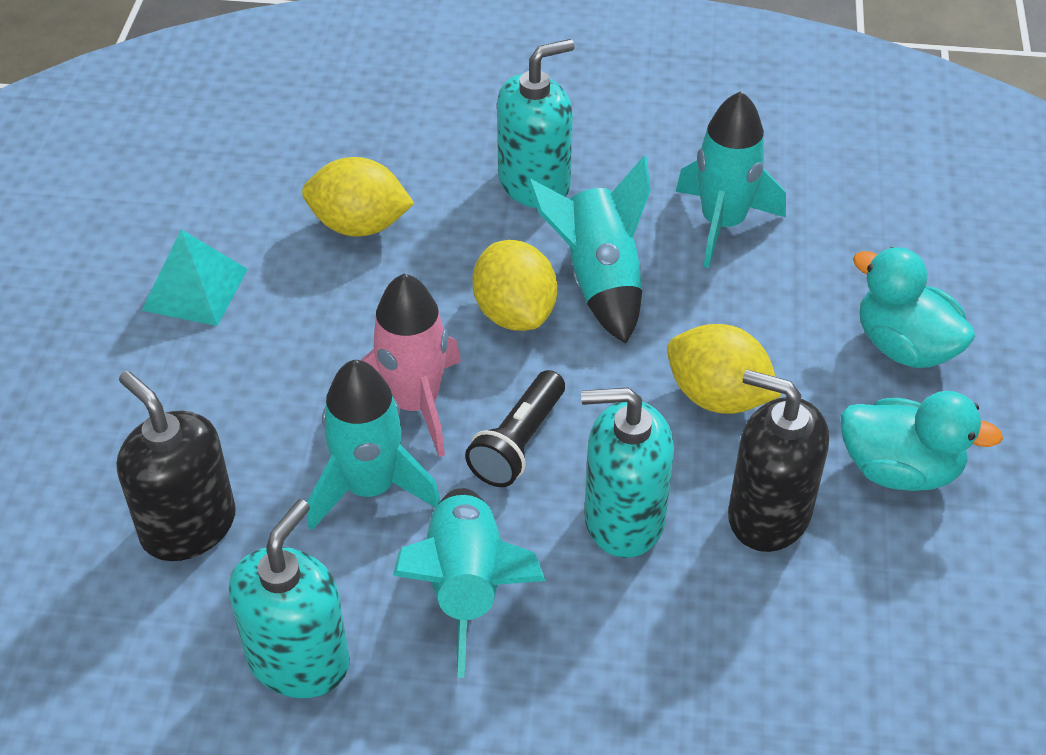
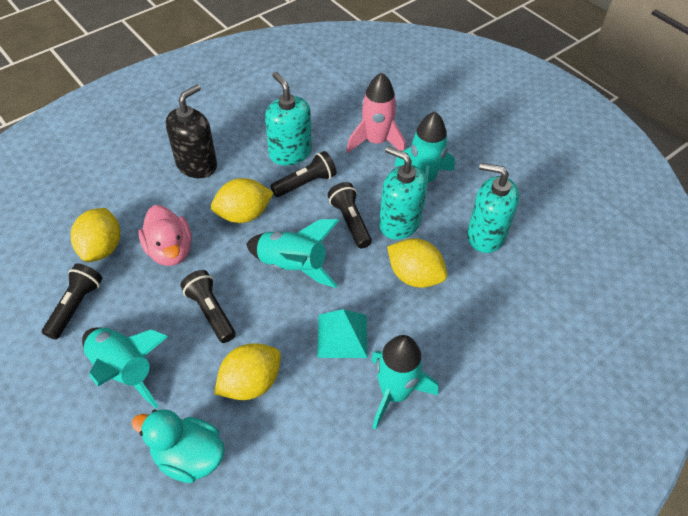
black flashlight: [465,370,565,487] = 1 -> [42,263,102,340] [180,270,236,343] [270,151,337,197] [328,182,372,248] = 4
black soap dispenser: [117,371,236,561] [728,370,829,552] = 2 -> [166,85,217,178] = 1
pink duck: none = 0 -> [138,205,192,266] = 1
turquoise duck: [840,391,1003,491] [853,247,975,368] = 2 -> [131,409,225,483] = 1
yellow lemon: [302,157,415,237] [473,240,557,331] [667,324,781,414] = 3 -> [71,208,120,262] [211,178,274,223] [214,343,281,400] [387,238,447,288] = 4

